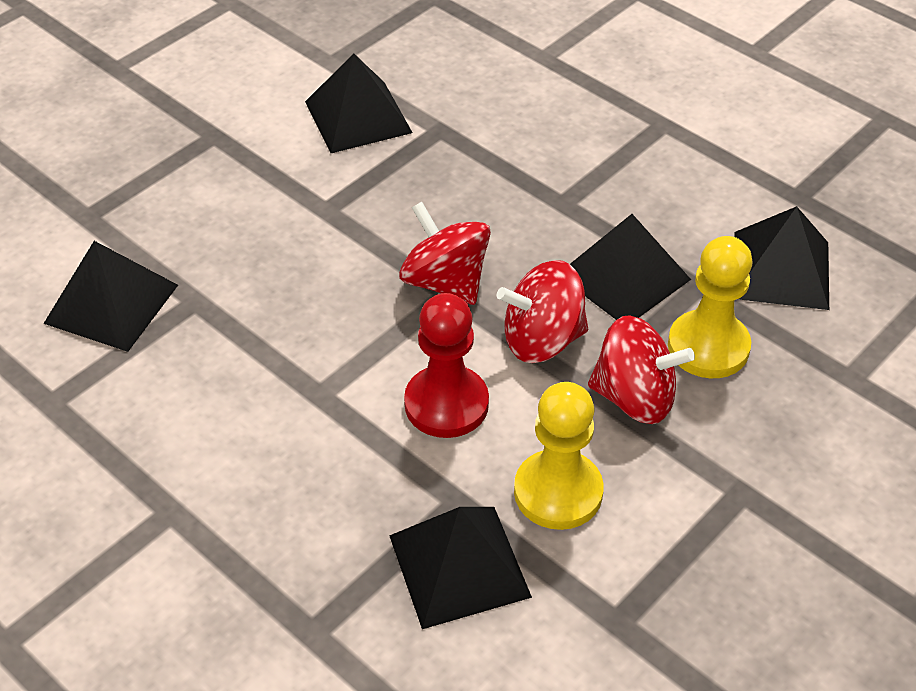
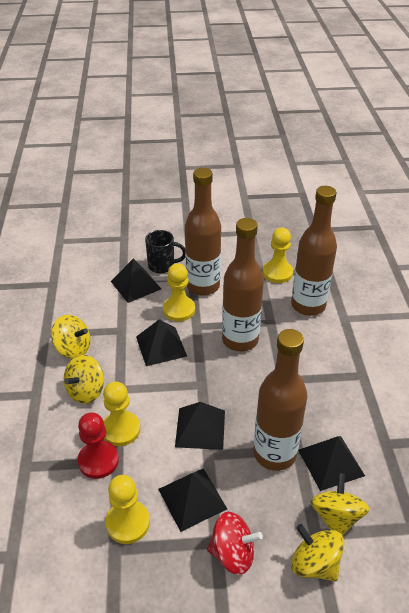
black mug: none = 0 -> [145,230,185,273] = 1
brown bottle: none = 0 -> [185,168,221,296] [222,218,264,351] [253,329,307,471] [291,186,337,316] = 4
red spinning top: [399,202,491,305] [497,260,588,363] [588,315,695,424] = 3 -> [207,512,263,575] = 1
yellow pawn: [514,382,604,530] [668,236,753,378] = 2 -> [103,381,140,446] [106,475,150,544] [163,263,195,322] [263,228,293,283] = 4
yellow spinning top: none = 0 -> [51,315,90,359] [64,355,104,404] [291,524,345,582] [311,473,370,535] = 4

